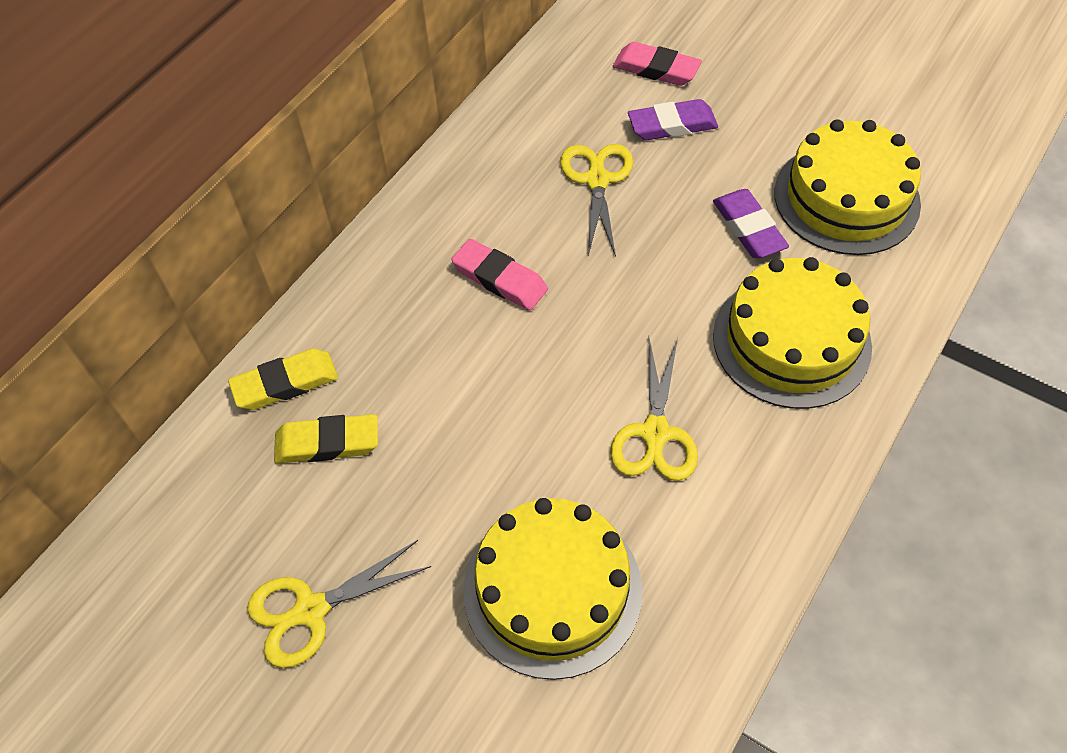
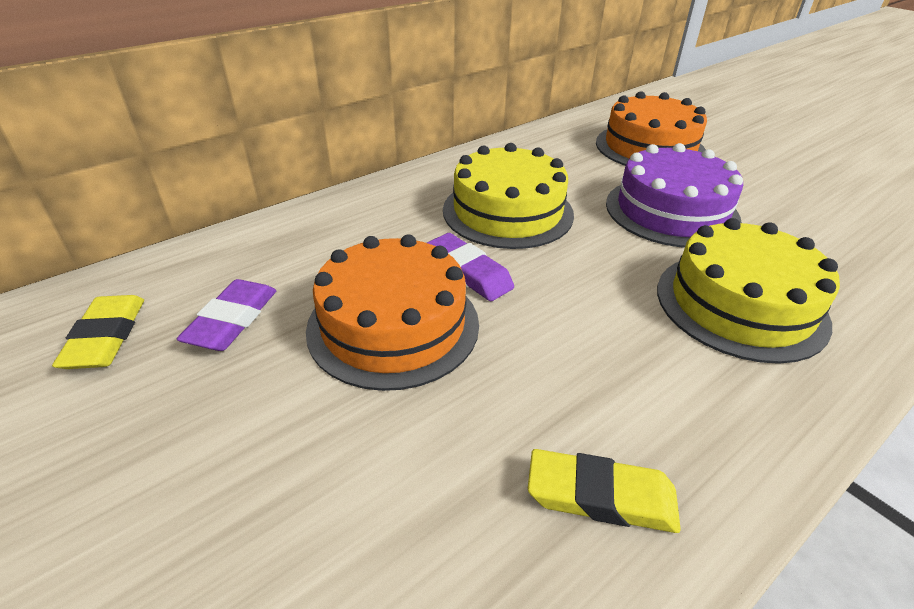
orange cake: none = 0 -> [306,234,479,391] [596,91,707,166] = 2
pink eraser: [451,239,548,310] [613,42,702,86] = 2 -> none = 0
purple cake: none = 0 -> [606,143,743,248] = 1
yellow cake: [463,498,642,680] [713,257,872,409] [774,119,921,255] = 3 -> [443,143,574,249] [657,218,840,364] = 2
yellow scissors: [247,540,431,668] [560,144,633,257] [610,338,698,481] = 3 -> none = 0

